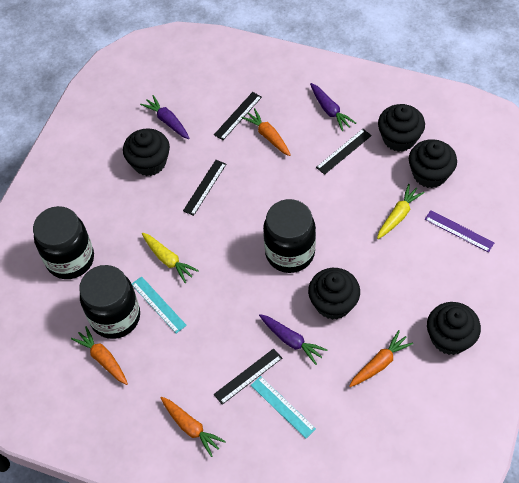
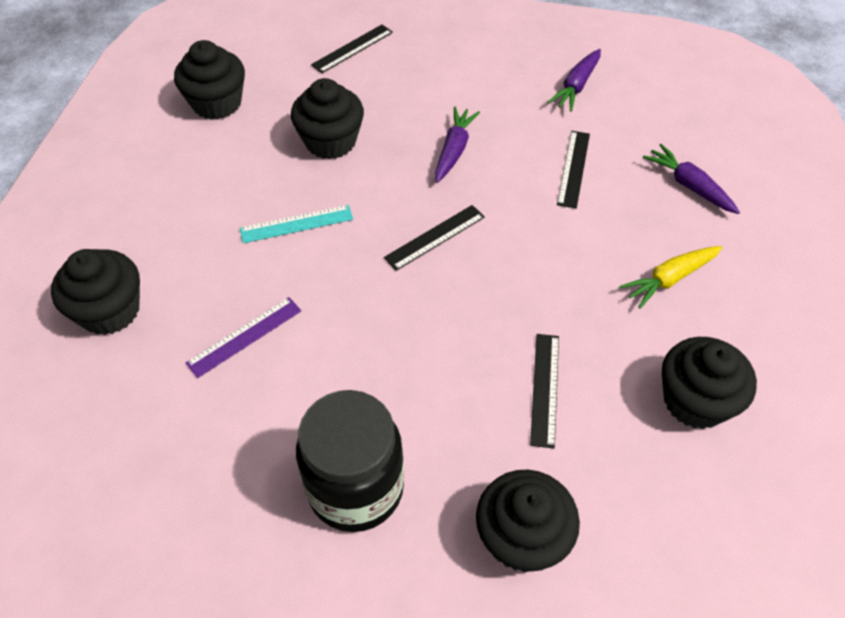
black jar: [33,206,94,279] [79,265,140,339] [263,199,316,273] = 3 -> [296,390,404,532] = 1
orange carrot: [71,326,128,385] [160,397,226,457] [241,108,291,156] [349,330,413,387] = 4 -> none = 0
turquoise ruler: [132,276,187,333] [251,376,316,438] = 2 -> [240,205,353,243] = 1
yellow carrot: [142,233,199,283] [377,184,425,239] = 2 -> [619,246,722,308] = 1

